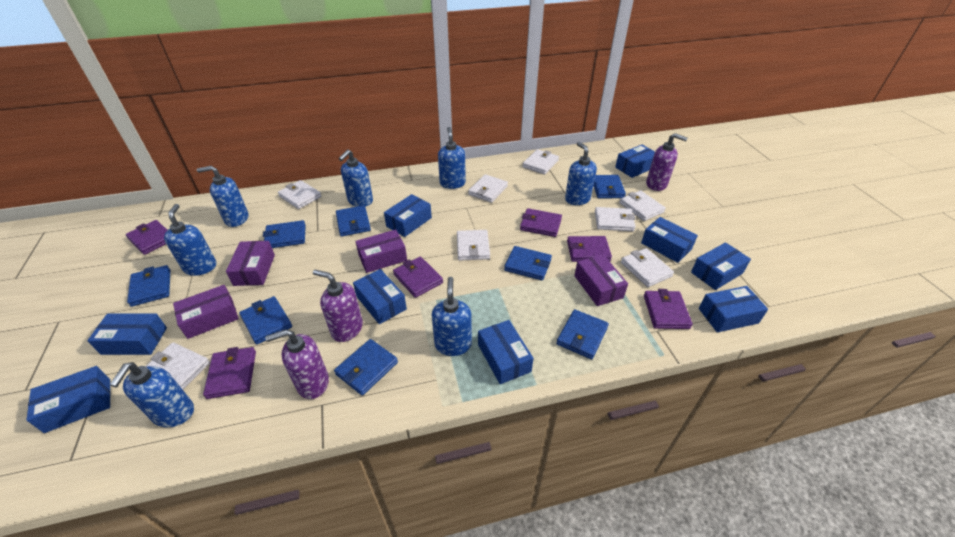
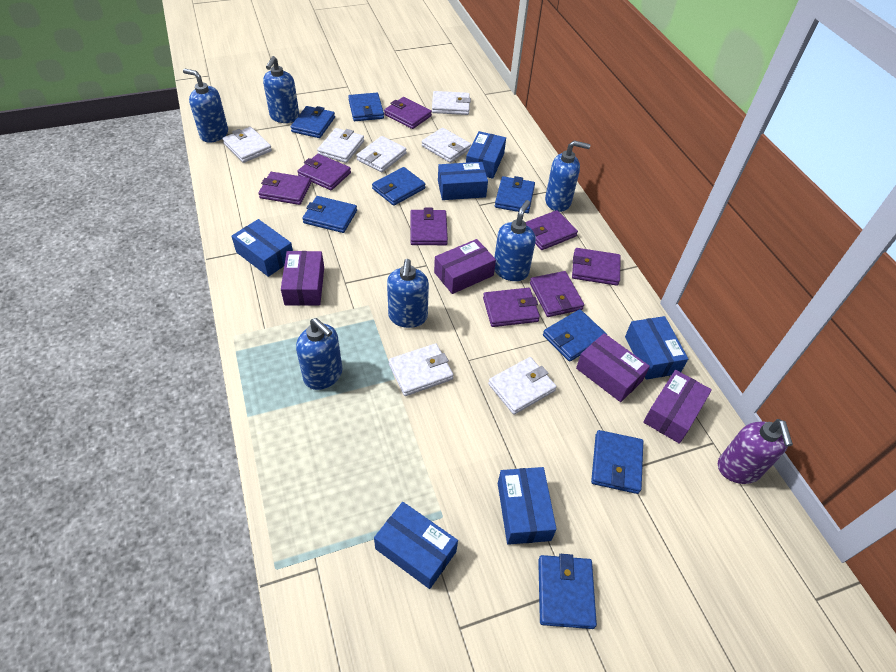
blue box: [26,366,111,433] [87,313,167,355] [353,269,407,324] [384,194,432,237] [478,320,533,384] [615,145,655,178] [641,217,698,263] [691,242,751,290] [699,286,768,333] = 9 -> [231,219,293,277] [374,502,458,589] [438,162,488,200] [466,131,506,179] [498,467,557,545] [625,316,688,380] = 6
blue soap dispenser: [110,362,194,428] [164,204,217,276] [197,166,248,227] [339,149,373,207] [431,277,472,356] [438,127,466,189] [565,142,597,205] = 7 -> [183,69,228,143] [263,56,299,123] [296,318,343,390] [387,259,429,328] [494,200,536,281] [545,140,590,212] = 6
purple soap dispenser: [265,329,329,399] [313,270,363,342] [646,133,688,191] = 3 -> [718,419,793,484] = 1
purple wallet: [126,220,168,255] [203,347,256,399] [393,256,443,298] [520,208,562,237] [567,236,612,262] [644,289,693,329] = 6 -> [258,172,311,205] [297,154,351,190] [384,97,432,129] [410,208,448,245] [483,288,540,327] [525,210,578,250] [530,271,584,317] [572,248,621,286] = 8
white wallet: [146,342,210,389] [278,180,322,209] [457,230,490,261] [468,174,508,203] [522,149,559,175] [595,207,636,231] [619,190,666,221] [621,248,674,287] = 8 -> [222,127,272,163] [317,128,364,163] [356,136,407,172] [389,343,453,396] [422,128,471,163] [432,91,471,115] [488,357,557,414] = 7

